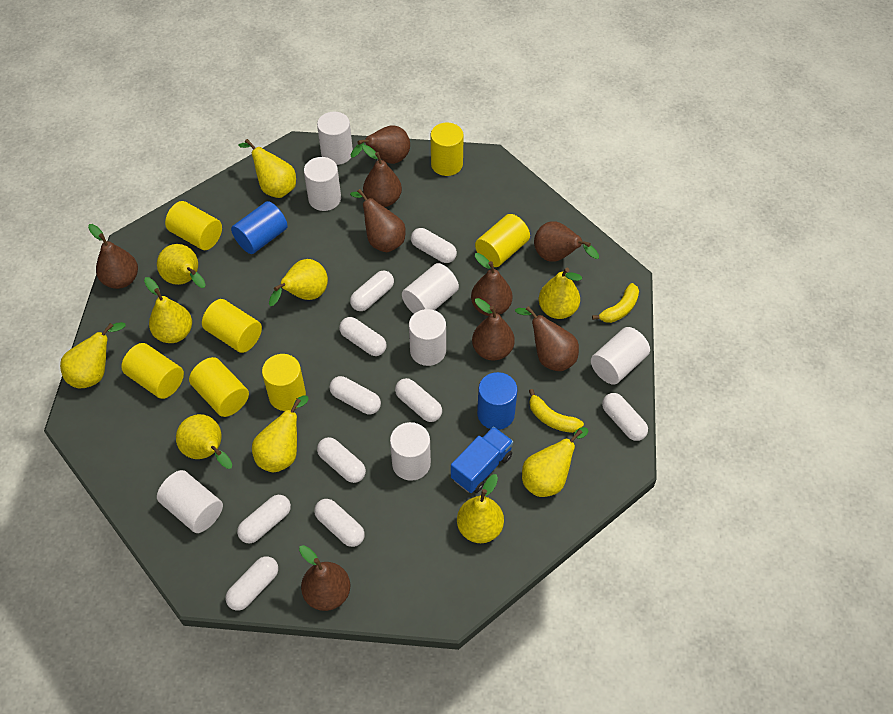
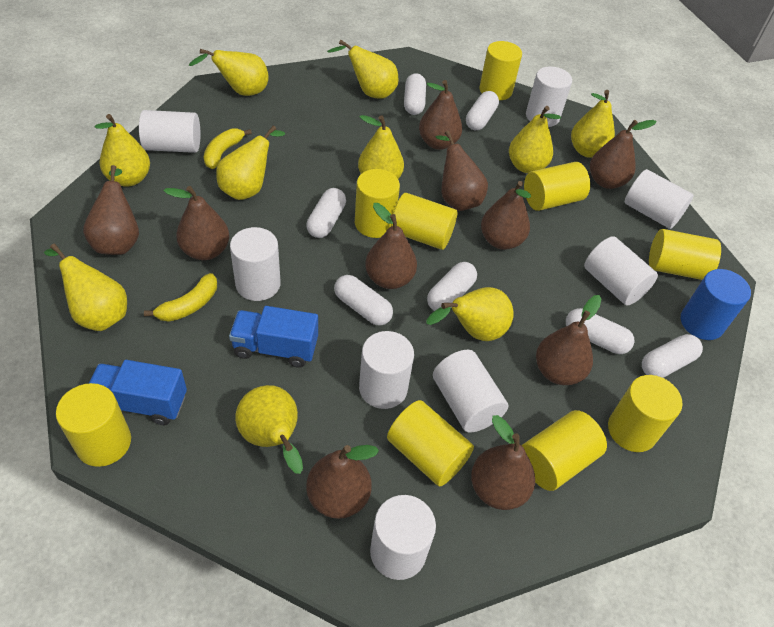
blue cylinder: [231,201,288,254] [477,372,517,430] = 2 -> [681,269,751,340] = 1
blue truck: [451,427,513,493] = 1 -> [89,360,187,425] [229,306,318,368] = 2
brown pear: [88,224,138,289] [299,545,350,611] [350,189,406,252] [351,125,410,164] [362,145,402,207] [471,253,512,316] [472,298,515,361] [515,306,579,371] [534,221,599,262] = 9 -> [83,165,139,255] [164,186,229,260] [306,445,379,519] [365,203,417,289] [419,80,462,150] [436,131,488,211] [471,415,535,510] [481,181,531,250] [536,295,601,385] [590,120,657,189] = 10
white capsule: [226,556,278,611] [237,495,291,543] [314,499,365,547] [317,437,366,483] [329,376,381,414] [339,317,387,356] [350,271,394,311] [395,378,442,422] [411,228,457,263] [602,393,648,441] = 10 -> [306,188,346,238] [334,275,393,326] [404,73,426,115] [427,262,477,311] [466,91,499,130] [566,308,634,354] [642,334,703,378] = 7
white cylinder: [157,470,223,533] [304,157,341,211] [317,112,353,165] [390,422,431,481] [402,263,459,314] [409,309,446,366] [591,327,650,385] = 7 -> [139,110,200,153] [230,227,281,301] [359,331,414,409] [370,495,436,580] [433,350,508,433] [526,66,572,127] [584,236,658,306] [625,169,694,229] = 8
yellow cylinder: [121,343,184,399] [165,201,222,250] [189,357,249,417] [202,299,262,353] [262,354,306,411] [430,123,464,176] [475,214,530,267] = 7 -> [56,383,131,467] [355,169,400,238] [387,400,474,487] [391,193,457,250] [480,41,522,100] [522,410,607,491] [524,162,590,211] [608,375,683,452] [649,229,721,280] = 9

